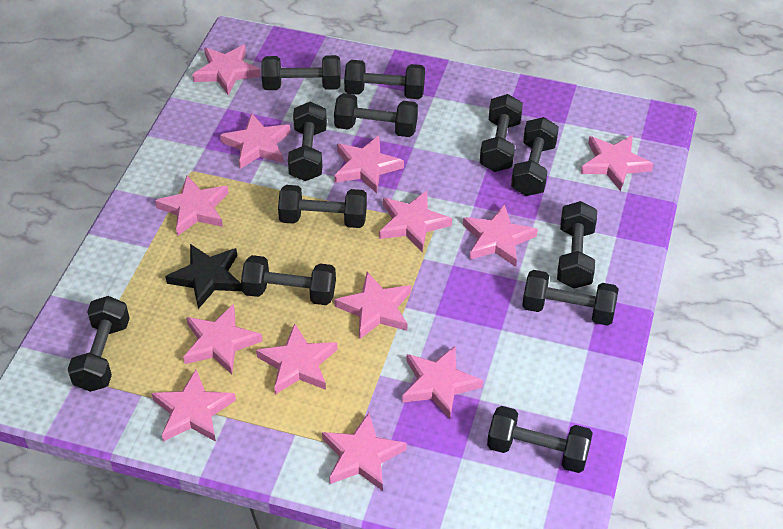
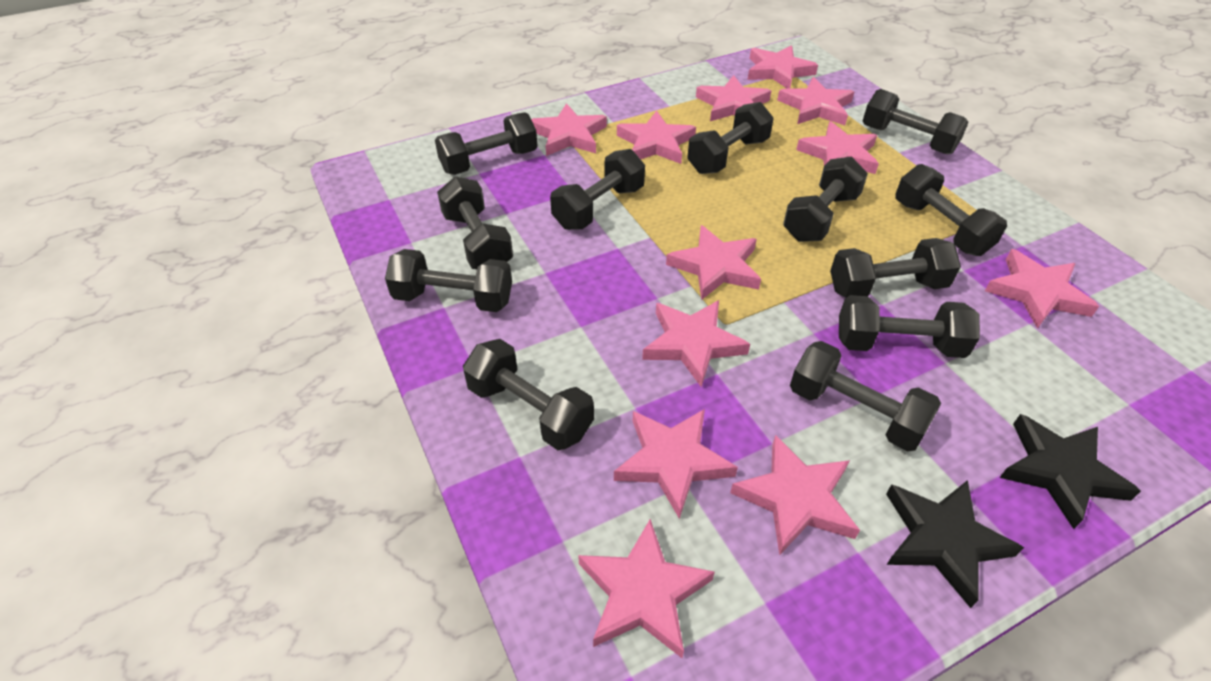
black star: [165,244,242,309] = 1 -> [886,480,1024,608] [999,414,1141,529] = 2
pink star: [151,369,236,442] [155,175,229,236] [183,304,262,375] [192,44,261,95] [220,113,291,169] [256,323,337,394] [322,413,407,491] [335,135,404,193] [335,272,411,340] [379,190,452,252] [402,345,483,419] [463,204,538,267] [581,135,653,191] = 13 -> [531,103,607,156] [578,519,715,658] [614,409,738,519] [617,111,696,164] [642,300,750,387] [666,225,761,300] [696,75,771,121] [730,435,860,556] [747,45,818,88] [777,77,854,125] [796,121,879,174] [985,249,1099,329] = 12

